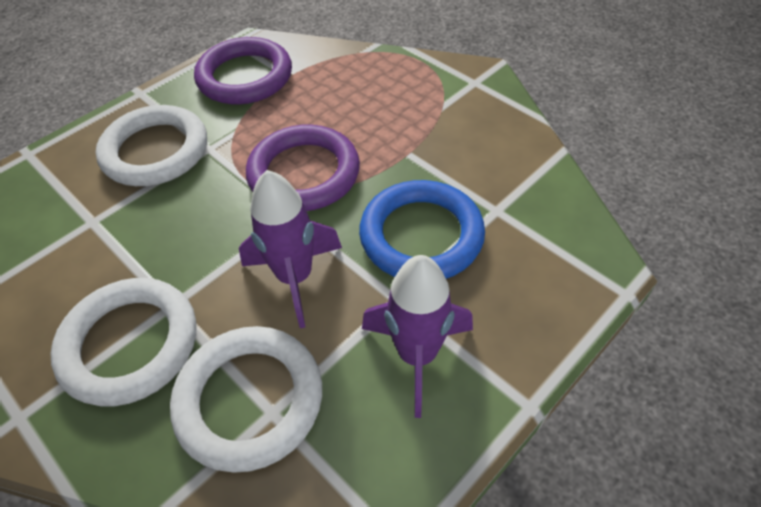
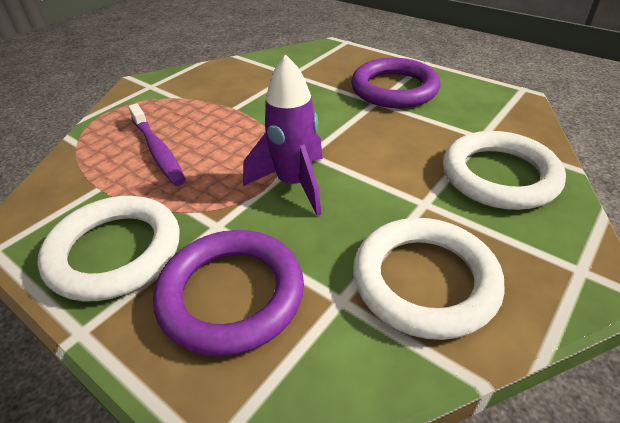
blue ring: [359,180,485,279] = 1 -> none = 0
purple rocket: [239,170,342,328] [362,255,473,418] = 2 -> [243,54,323,216] = 1
purple toothbrush: none = 0 -> [128,104,186,186] = 1

